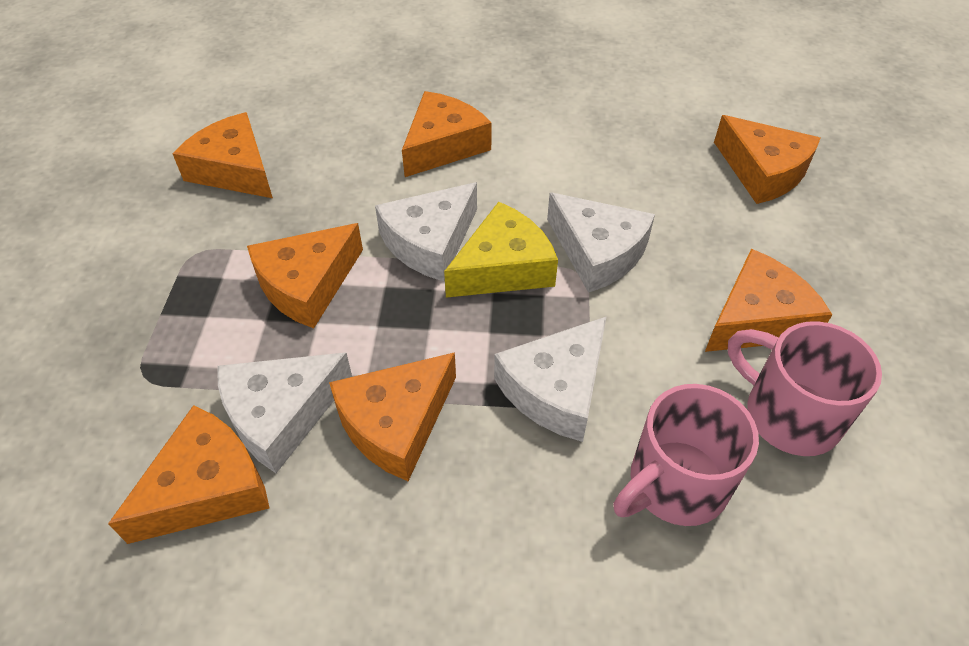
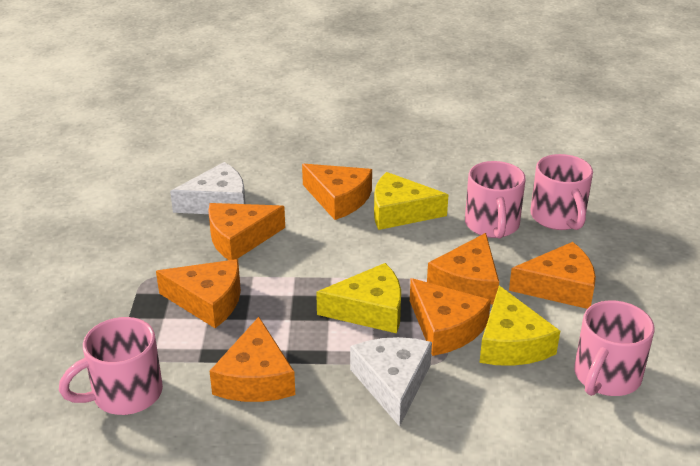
pink mug: [613,384,759,526] [728,321,882,456] = 2 -> [59,317,163,415] [465,161,526,239] [530,154,593,230] [574,300,654,396] = 4
white cheese: [218,352,352,473] [375,182,477,281] [494,316,607,442] [547,192,655,293] = 4 -> [170,162,245,214] [350,337,432,427] = 2
yellow cheese: [444,202,558,298] = 1 -> [316,263,401,333] [374,172,448,230] [479,286,560,366] = 3

